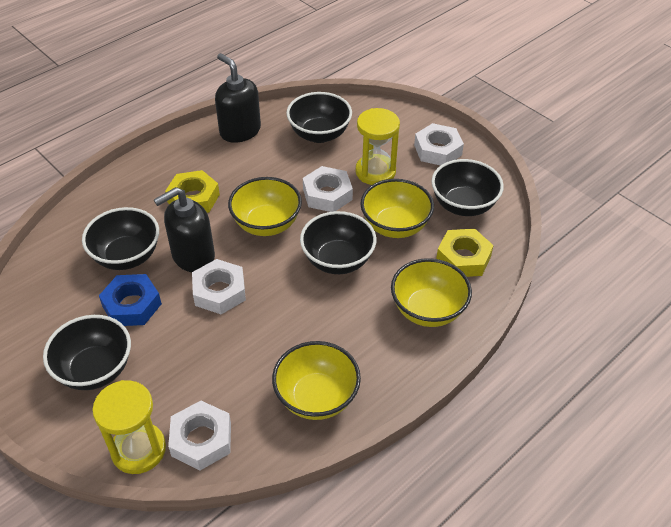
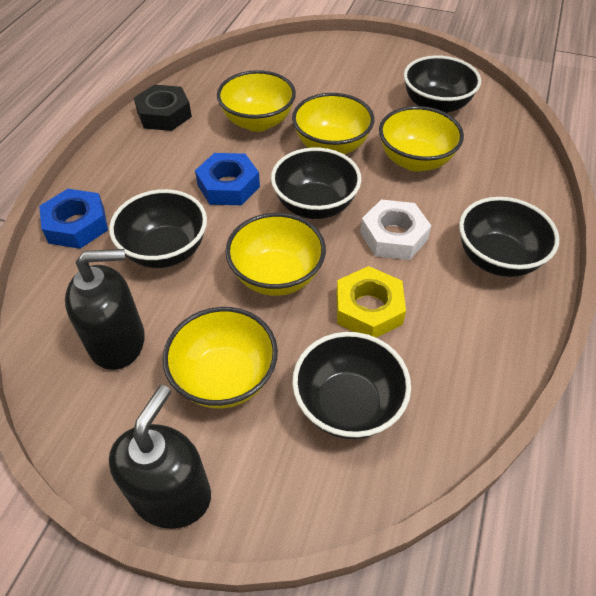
black nut: none = 0 -> [134,85,192,131] = 1
blue nut: [99,274,162,326] = 1 -> [39,189,108,249] [195,153,260,205] = 2
white nut: [168,401,231,470] [192,259,246,314] [303,166,353,212] [414,123,464,166] = 4 -> [360,199,431,260] = 1
yellow bowl: [228,177,302,236] [272,341,361,420] [360,179,434,238] [391,258,472,327] = 4 -> [163,307,278,409] [217,70,296,132] [225,213,326,296] [292,93,374,154] [379,106,464,172] = 5
yellow hourglass: [92,380,166,474] [355,108,400,185] = 2 -> none = 0
yellow nut: [165,170,220,213] [436,229,494,277] = 2 -> [336,266,406,338] = 1

